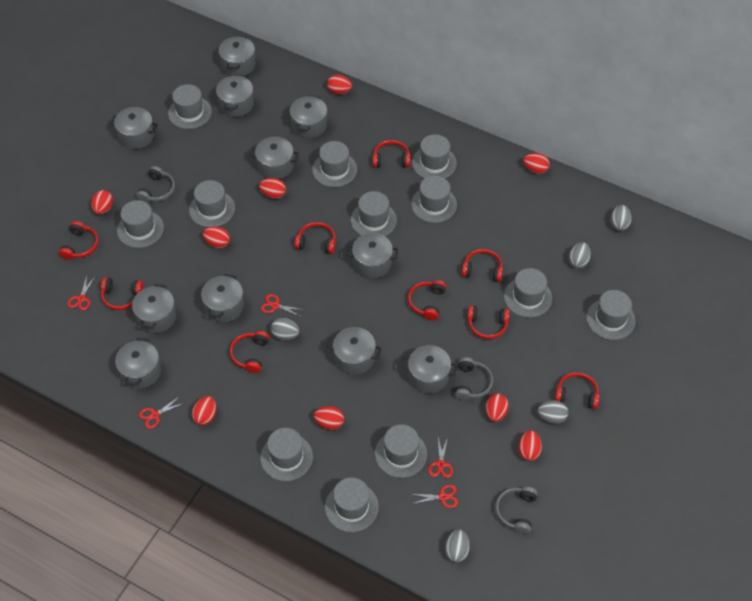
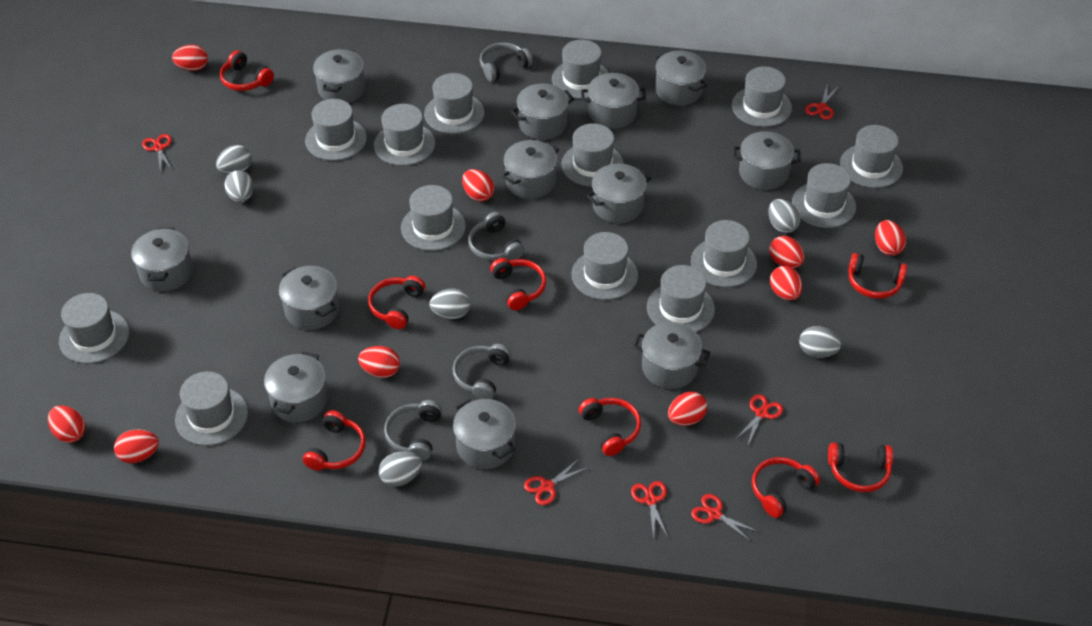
grey egg: [271,318,299,340] [445,529,470,562] [538,400,568,424] [568,242,591,268] [610,205,632,231] = 5 -> [216,145,252,174] [225,170,254,202] [379,452,422,487] [429,289,470,319] [768,199,800,233] [799,326,841,358] = 6
grey hat: [117,200,164,248] [168,84,212,129] [189,180,235,227] [260,428,313,481] [312,141,357,187] [325,477,379,532] [351,191,397,236] [375,424,427,478] [411,176,457,223] [412,135,457,179] [504,268,552,318] [586,290,636,340] = 12 -> [59,293,129,364] [175,371,248,446] [305,99,367,161] [374,104,435,166] [401,185,466,251] [424,73,484,134] [552,40,609,99] [561,123,624,187] [571,232,638,300] [647,265,715,332] [691,220,757,287] [732,66,792,127] [792,163,856,228] [840,125,903,188] = 14
grey headphones: [136,166,175,203] [455,357,493,400] [495,487,538,534] = 3 -> [384,400,442,461] [453,344,511,399] [468,212,525,261] [480,42,533,82] = 4
grey pot: [110,107,158,149] [115,338,161,389] [132,284,176,333] [201,274,244,322] [216,75,254,117] [219,36,256,76] [250,137,299,179] [290,95,327,138] [327,327,382,375] [347,233,398,278] [402,345,457,394] = 11 -> [131,227,193,292] [264,351,328,422] [279,266,339,330] [313,49,365,103] [453,398,516,469] [502,140,559,199] [511,83,574,140] [581,73,646,129] [587,164,651,223] [633,322,710,389] [655,51,707,105] [733,131,801,190] = 12
red headphones: [59,221,99,260] [101,277,144,310] [230,331,270,373] [295,222,336,254] [373,140,410,168] [408,280,447,320] [462,249,503,282] [468,305,509,339] [555,372,600,409] = 9 -> [220,50,274,91] [303,410,365,471] [368,276,425,329] [490,258,546,310] [579,398,641,456] [752,457,820,518] [828,442,893,492] [848,253,907,299] = 8
red scissors: [67,276,95,311] [139,396,184,429] [261,294,305,317] [412,484,458,508] [428,437,453,478] = 5 -> [142,134,172,173] [524,460,587,505] [631,481,668,539] [691,494,759,541] [736,394,783,444] [805,86,838,120] = 6

